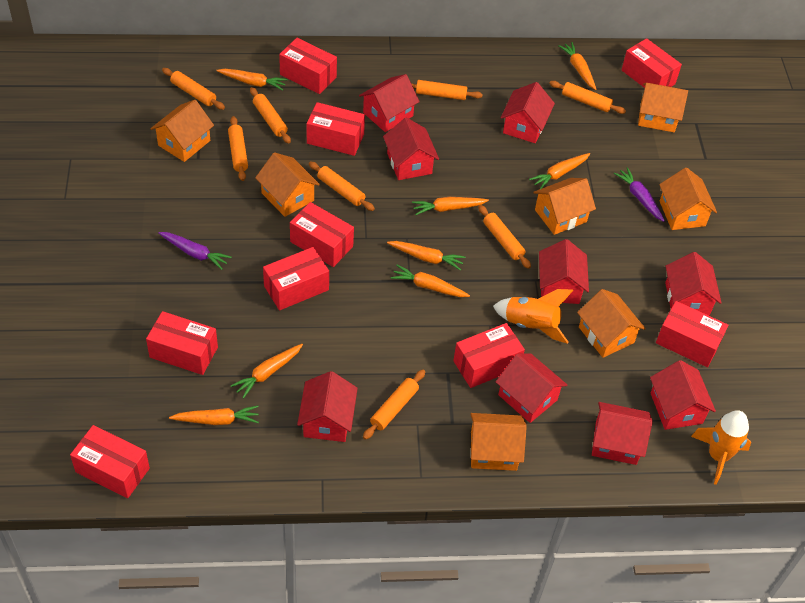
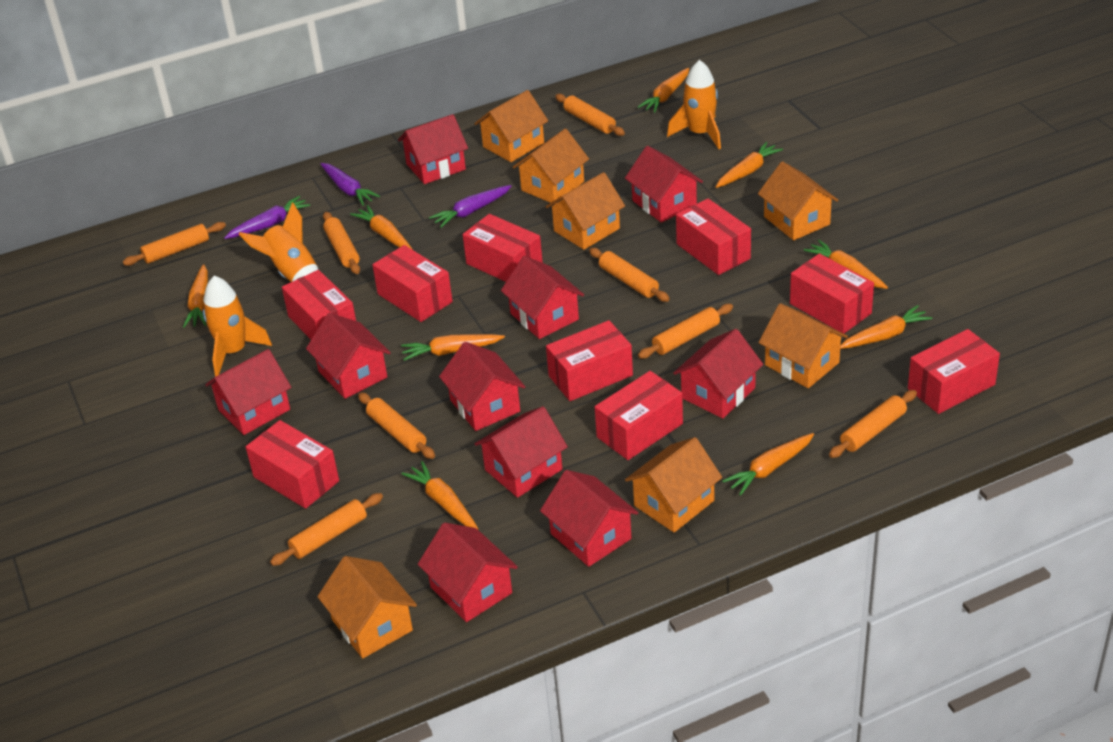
orange carrot: [169,406,259,425] [216,69,288,91] [231,344,303,399] [387,241,465,271] [391,265,470,297] [412,197,489,215] [529,153,590,189] [558,42,596,90] = 8 -> [183,264,208,328] [350,205,413,250] [401,334,505,361] [401,461,478,529] [638,68,689,113] [716,142,783,188] [722,433,814,496] [804,240,888,289] [840,305,932,349] = 9
orange rocket: [493,289,573,344] [691,410,751,485] = 2 -> [203,276,272,377] [239,202,318,282] [667,60,721,149] = 3
purple carrot: [158,232,232,270] [614,167,665,222] = 2 -> [224,196,310,239] [320,163,380,206] [429,185,512,228] = 3
red house: [297,371,358,442] [359,74,420,132] [383,117,439,180] [496,353,567,423] [501,82,555,143] [539,239,589,304] [592,402,653,465] [650,360,716,430] [665,252,722,316] = 9 -> [205,349,291,435] [306,313,391,399] [398,114,468,184] [418,523,518,622] [439,342,525,431] [475,406,568,498] [501,256,584,339] [540,470,638,567] [625,146,703,222] [673,329,763,418] = 10

